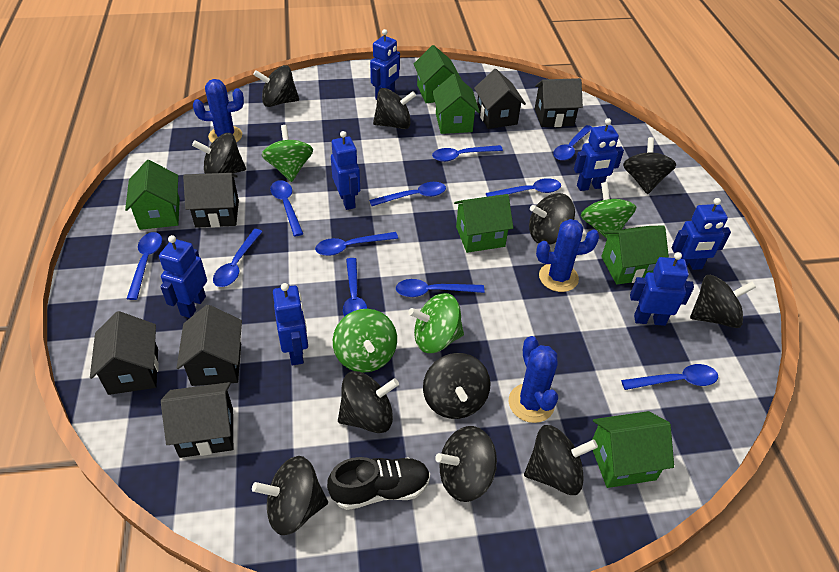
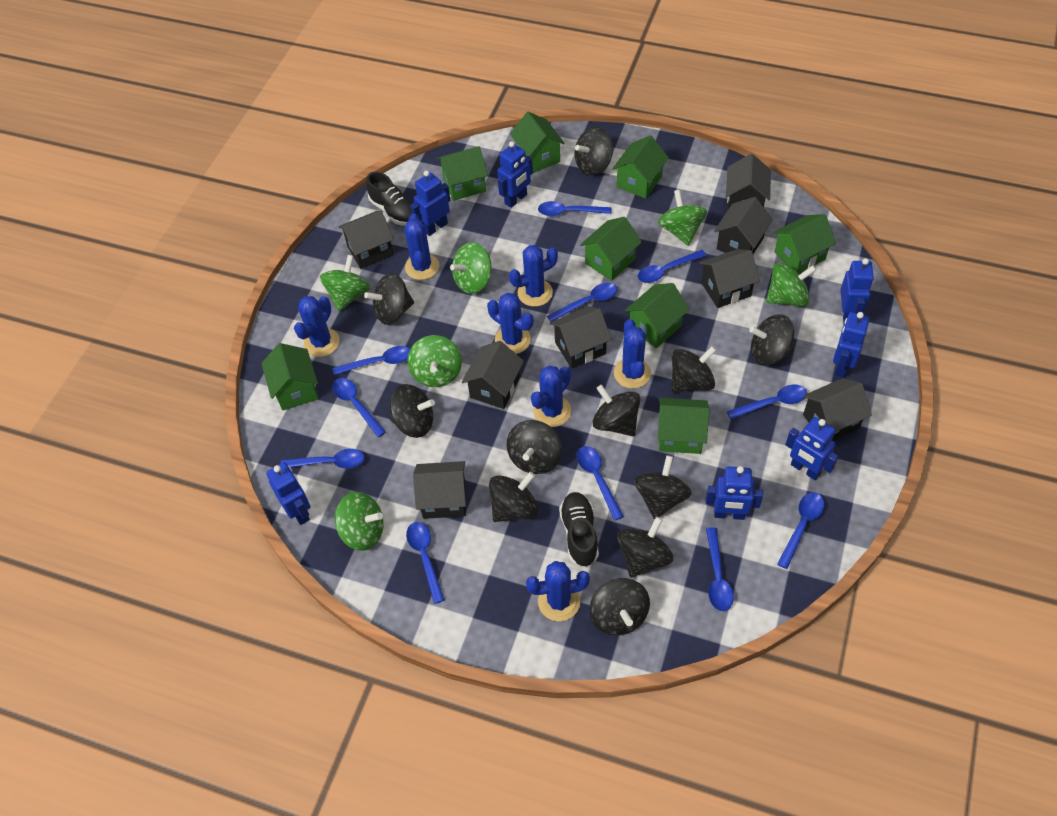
black house: [90,311,159,395] [161,382,233,458] [177,305,242,386] [183,173,239,228] [474,69,526,129] [535,78,583,127] = 6 -> [339,211,394,269] [413,461,466,519] [462,341,524,409] [550,306,611,369] [699,249,760,308] [714,197,773,254] [726,154,771,209] [803,378,872,440] = 8
black shoe: [327,457,430,510] = 1 -> [366,172,412,225] [559,492,599,567] = 2
blue cactus: [193,79,244,143] [509,336,558,423] [536,219,599,292] = 3 -> [294,296,340,357] [404,213,439,280] [487,293,533,354] [509,245,558,307] [526,561,590,621] [531,365,571,427] [614,319,651,389] = 7
green house: [125,160,180,230] [414,45,462,103] [432,74,480,134] [454,194,513,253] [592,411,674,488] [601,225,669,285] = 6 -> [261,343,319,410] [437,146,488,201] [510,112,565,173] [580,217,642,281] [612,136,669,199] [625,283,690,348] [658,398,709,454] [773,214,836,274] = 8
green spinning top: [262,125,313,182] [333,309,397,373] [409,293,464,353] [581,182,636,239] = 4 -> [319,255,370,311] [335,492,384,551] [408,335,462,387] [450,242,492,294] [658,190,707,246] [766,263,816,307] = 6

